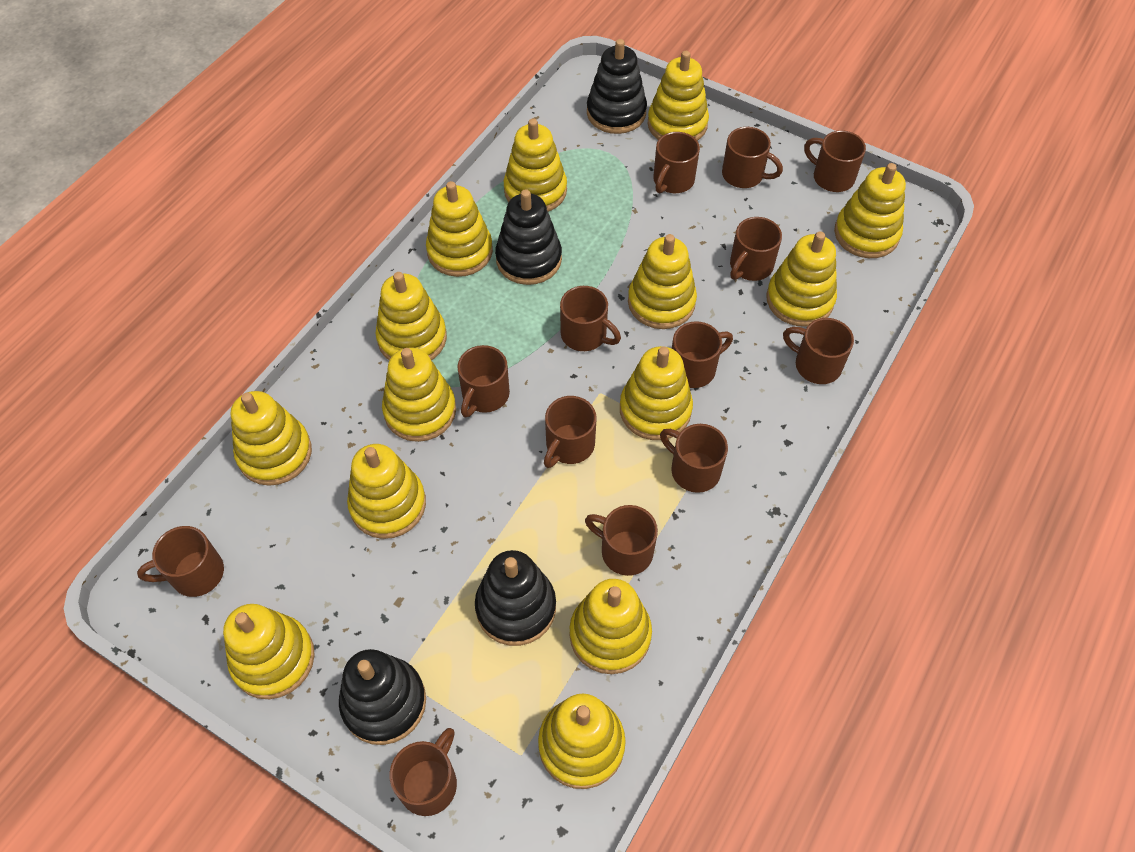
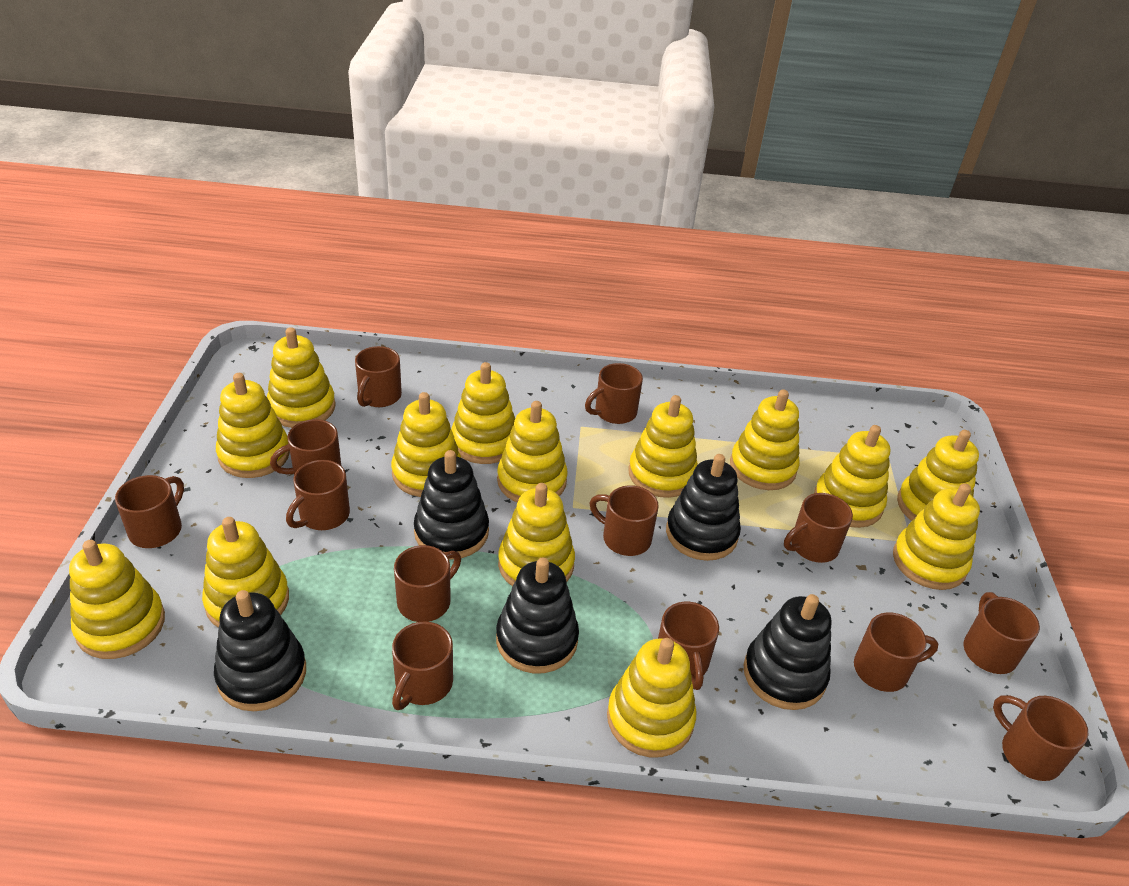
black stacking toy: [339,649,426,745] [475,550,556,646] [495,189,562,285] [587,39,647,134] = 4 -> [214,590,306,711] [414,450,489,560] [496,558,579,674] [666,454,741,561] [744,594,832,710] = 5

